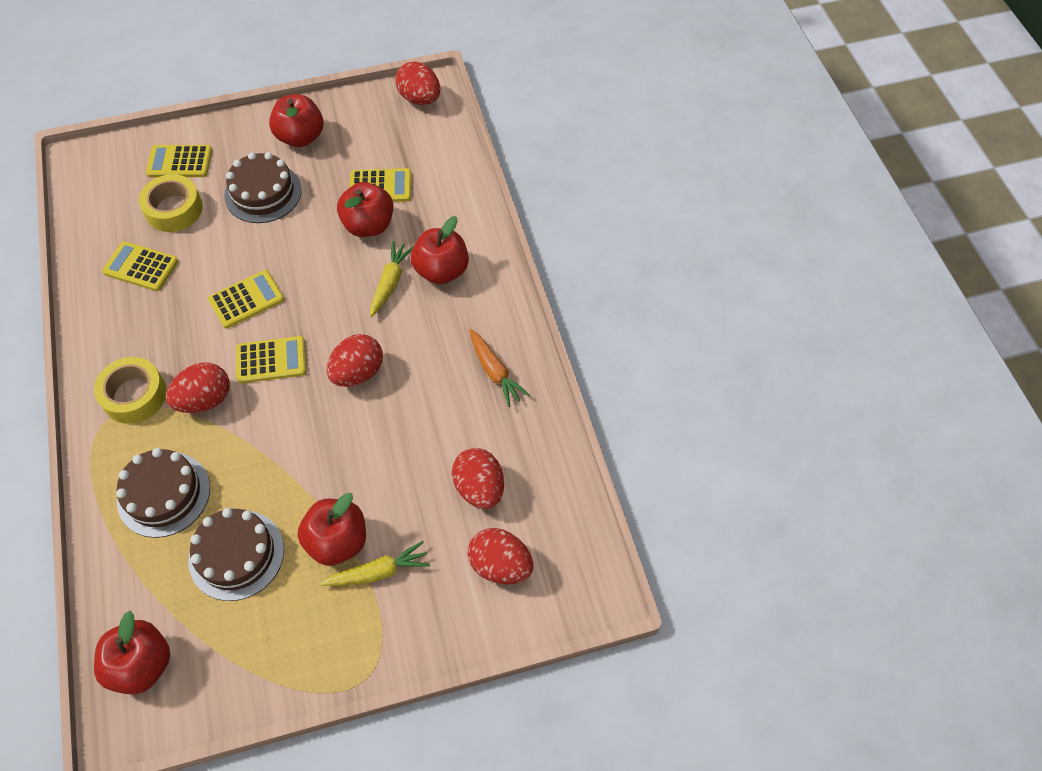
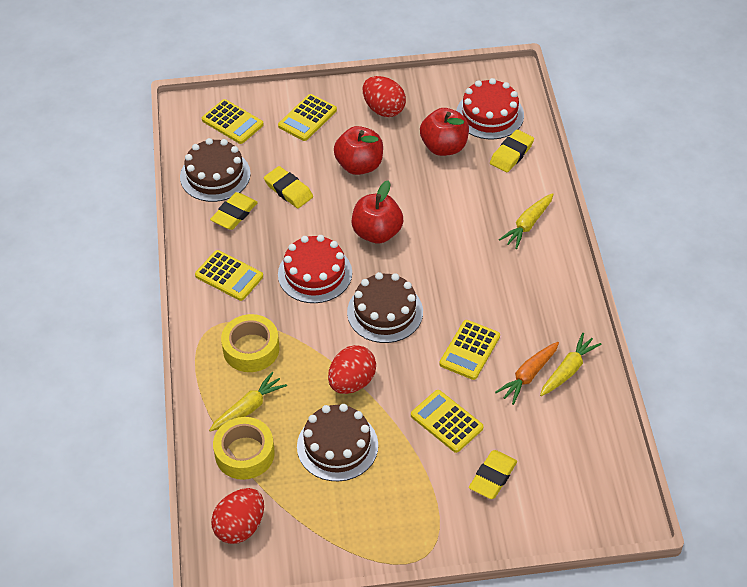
red apple: [94,611,170,694] [269,94,323,147] [297,493,366,566] [337,182,393,237] [411,216,469,284] = 5 -> [334,126,383,175] [352,180,403,244] [420,108,469,156] = 3
red cake: none = 0 -> [278,235,352,303] [456,78,524,139] = 2
red egg: [166,362,230,413] [327,334,383,387] [395,61,440,105] [452,448,504,509] [468,528,533,584] = 5 -> [211,488,264,544] [328,345,376,394] [363,76,406,117] = 3
yellow carrot: [320,541,430,586] [370,241,414,317] = 2 -> [209,372,287,432] [499,193,553,249] [540,333,602,396] = 3
yellow eraser: none = 0 -> [210,192,258,230] [264,166,313,208] [469,450,517,499] [490,129,534,173] = 4

